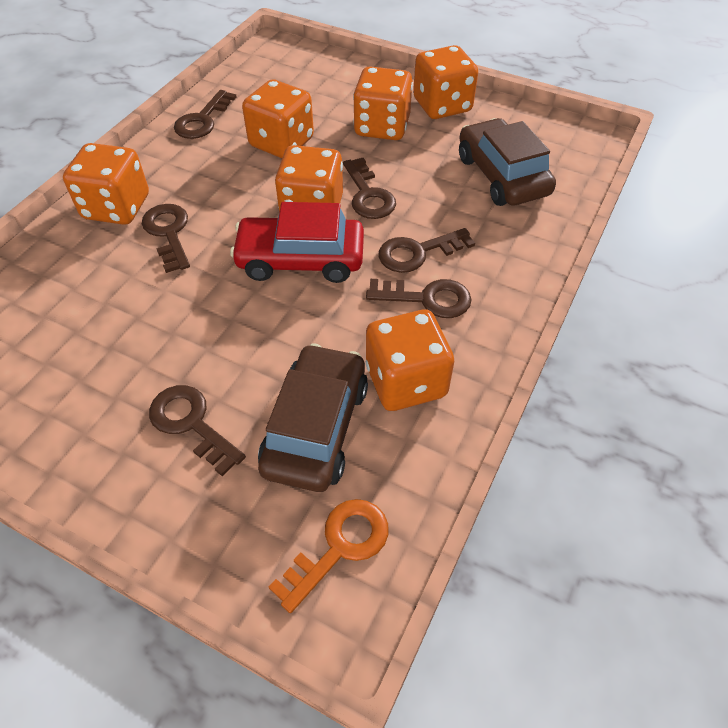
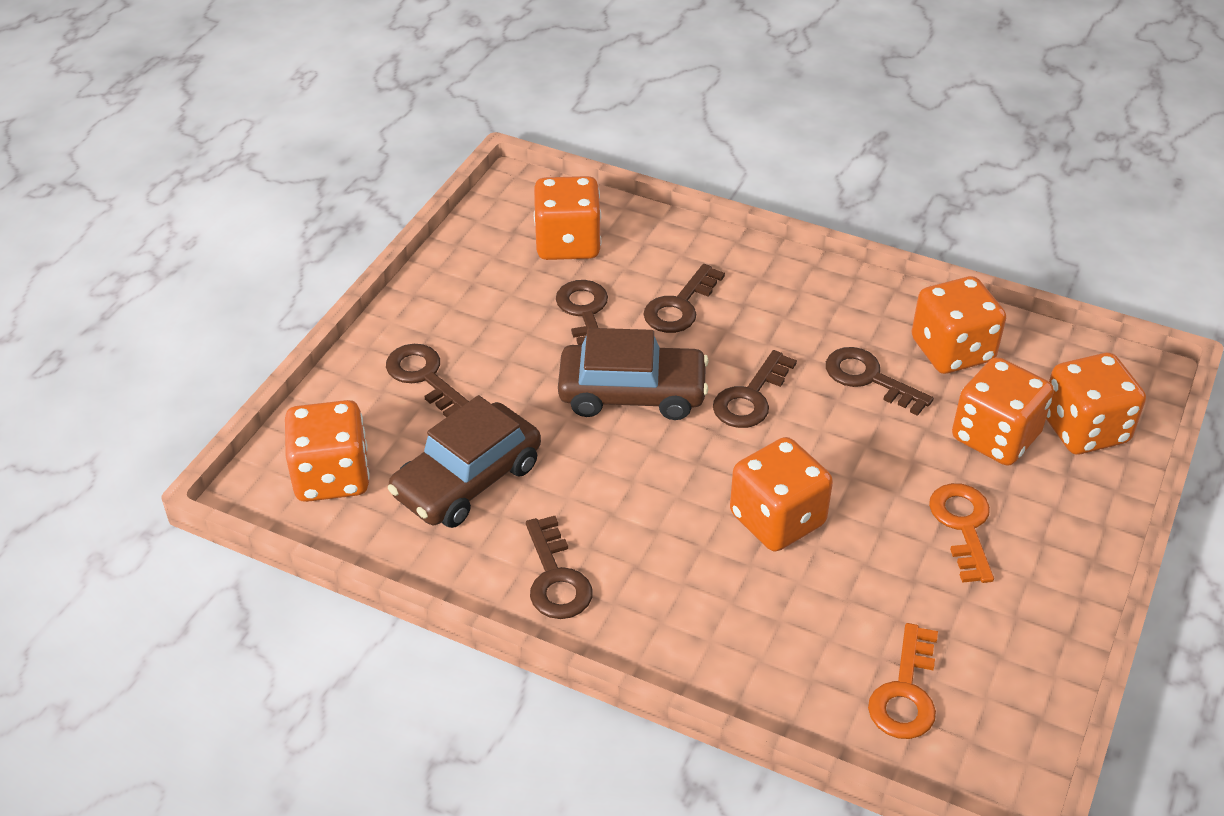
orange key: [269,499,389,613] = 1 -> [868,623,938,739] [929,483,994,583] = 2
red car: [230,202,364,283] = 1 -> none = 0

